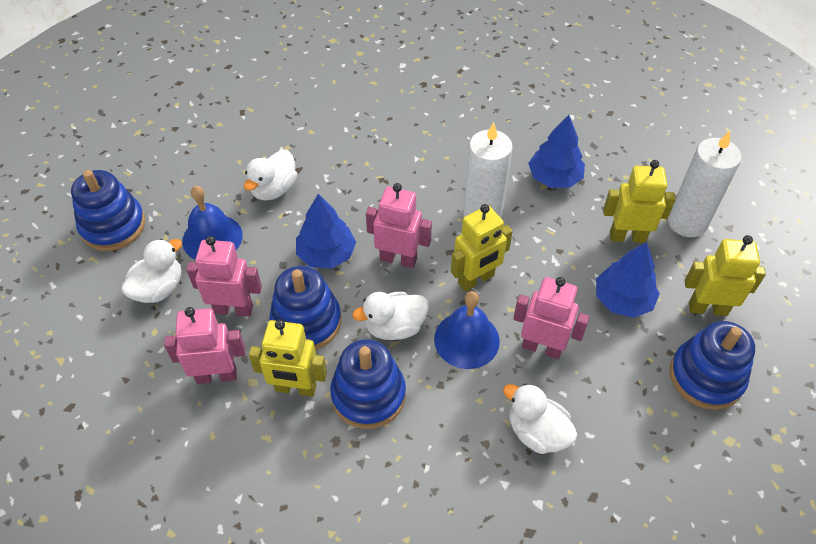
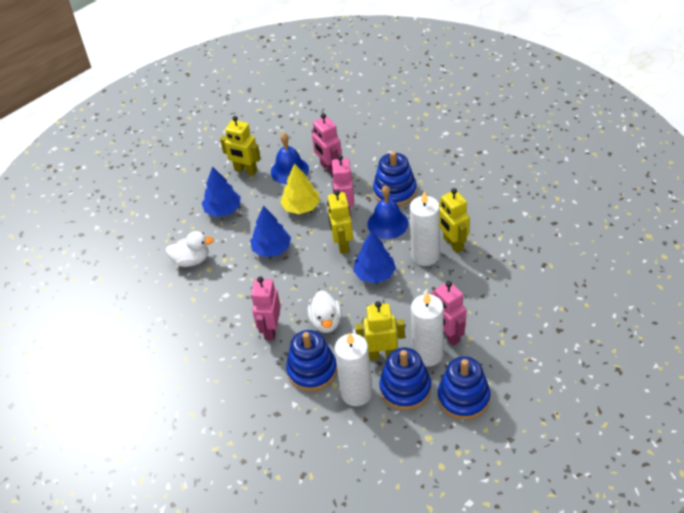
white candle: [463,122,513,218] [668,131,741,237] = 2 -> [335,332,372,406] [410,191,440,266] [411,292,444,367] = 3
white duck: [121,239,182,303] [244,150,297,200] [352,292,429,340] [503,383,577,454] = 4 -> [165,231,214,267] [308,290,342,333] = 2
yellow tree: none = 0 -> [280,163,320,214] = 1

